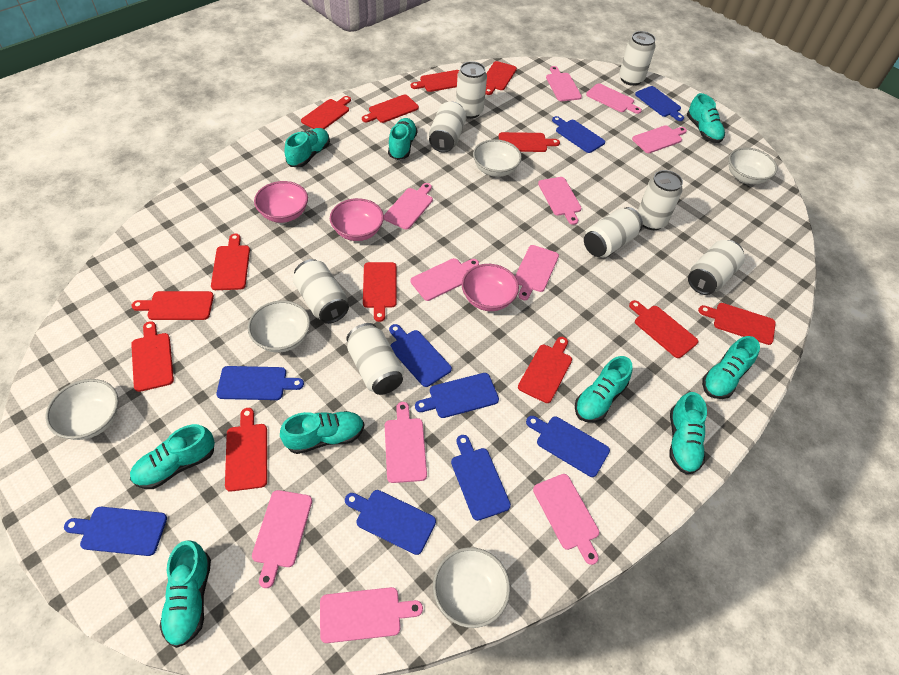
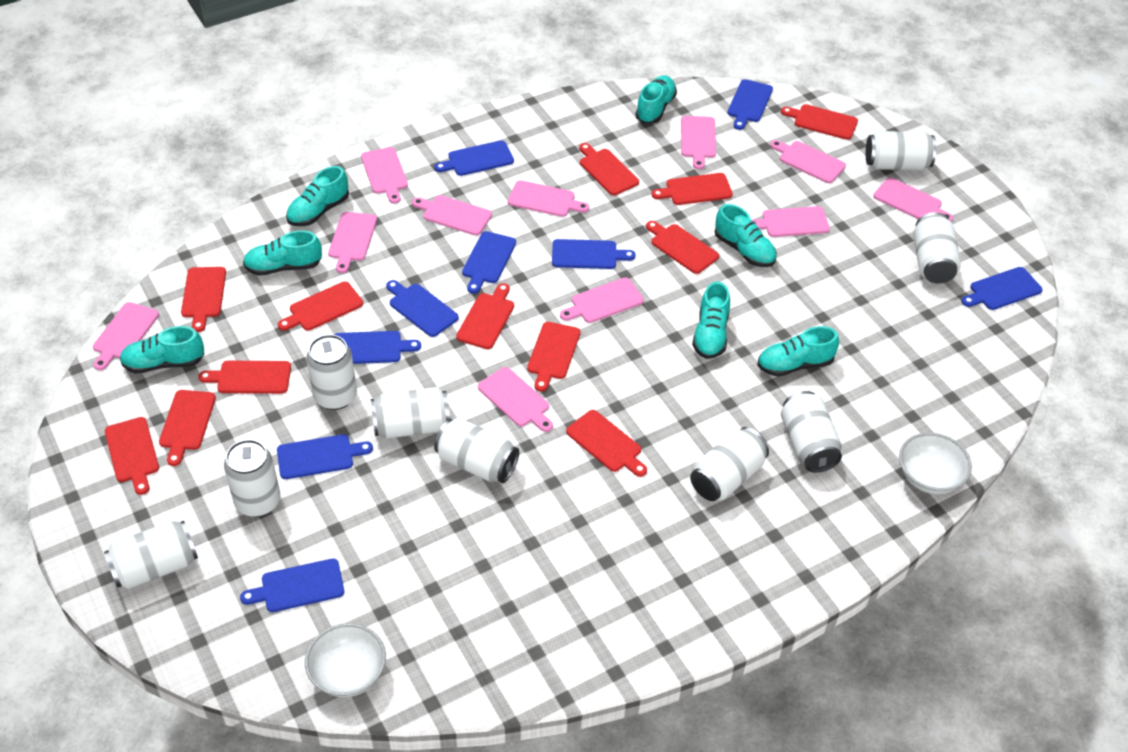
pink bowl: [254,181,308,223] [330,198,384,241] [462,264,519,311] = 3 -> none = 0
red cutting board: [131,291,214,320] [131,321,174,392] [211,234,250,290] [225,408,267,492] [301,96,351,129] [362,94,419,123] [363,262,397,322] [411,70,459,92] [485,61,517,95] [498,132,560,152] [518,337,572,403] [629,300,698,358] [698,303,776,345] = 13 -> [105,417,159,495] [159,390,216,466] [181,267,226,332] [198,361,291,394] [278,281,363,331] [456,283,514,349] [527,322,580,392] [566,410,647,477] [579,143,639,196] [646,221,719,274] [652,173,733,205] [781,104,858,140] = 12
turquoise shoe: [130,424,215,489] [159,540,211,648] [280,411,364,454] [284,128,330,167] [388,118,417,160] [575,356,632,422] [669,392,707,474] [687,93,725,143] [702,336,760,399] = 9 -> [120,326,204,374] [243,230,322,276] [286,166,349,226] [635,75,677,124] [692,281,730,359] [715,204,777,267] [757,326,839,377] = 7
white bowl: [45,379,119,440] [248,300,310,353] [433,547,510,628] [473,139,522,177] [729,147,777,184] = 5 -> [305,623,386,697] [899,433,972,494] = 2
white can: [293,259,349,324] [346,323,404,395] [429,102,467,153] [456,61,487,119] [584,207,643,257] [619,31,656,86] [637,170,683,230] [688,240,745,295] = 8 -> [104,520,198,589] [224,439,280,517] [306,334,357,410] [371,387,450,438] [434,418,519,483] [690,427,769,501] [781,391,842,473] [866,131,936,170] [914,212,961,284] = 9

